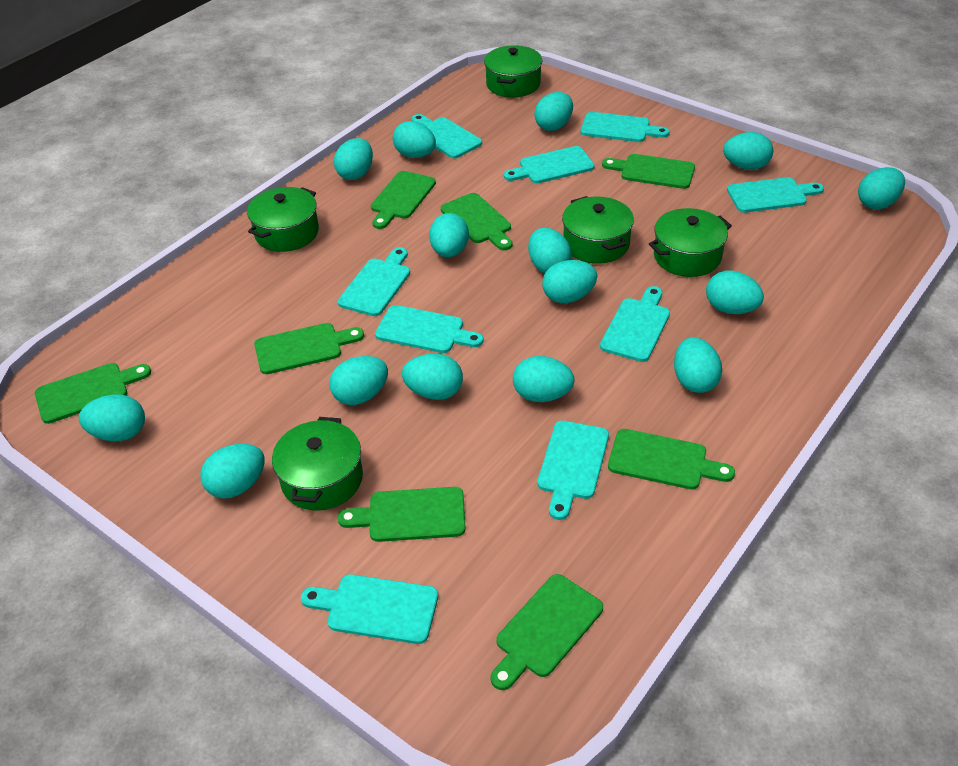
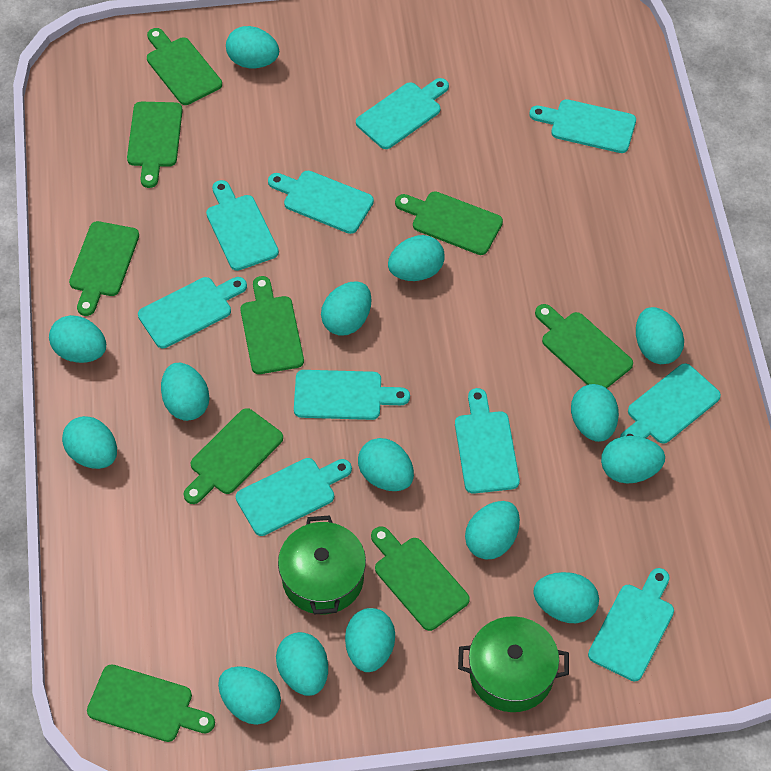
green cutting board: [35,363,151,424] [254,323,364,374] [337,487,466,542] [371,171,436,229] [441,193,512,250] [491,574,603,690] [602,154,695,189] [608,429,735,490] = 8 -> [69,221,139,316] [87,664,215,742] [127,102,183,188] [147,28,222,105] [183,408,283,504] [241,276,304,374] [371,526,470,631] [395,191,503,255] [535,304,633,388] = 9
green pot: [247,187,319,252] [272,417,363,511] [484,45,542,97] [562,196,634,264] [649,208,732,277] = 5 -> [278,516,366,615] [458,616,569,712] = 2
turquoise cutting board: [301,574,438,644] [338,247,410,316] [375,305,484,353] [412,114,482,158] [504,146,595,183] [538,421,609,520] [581,112,670,142] [600,286,670,362] [727,177,824,213] = 9 -> [138,277,247,349] [206,180,279,271] [236,458,352,536] [268,171,374,234] [294,370,410,420] [356,78,449,149] [455,388,520,494] [529,99,636,153] [588,568,674,681] [620,363,721,444] = 10

